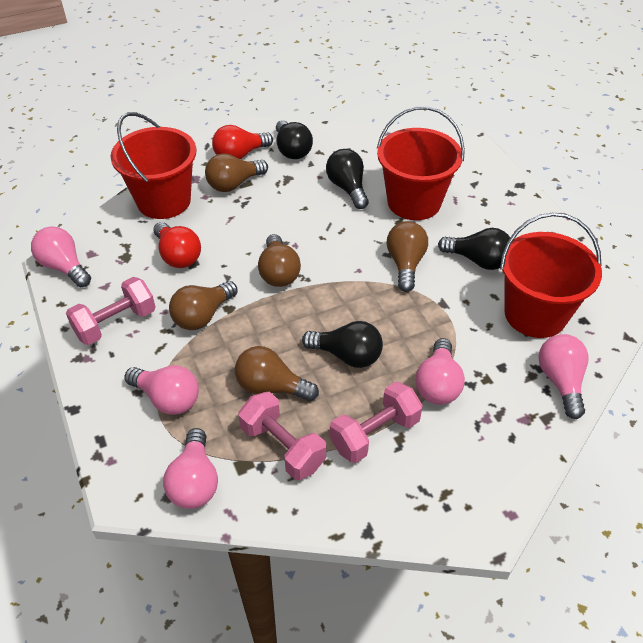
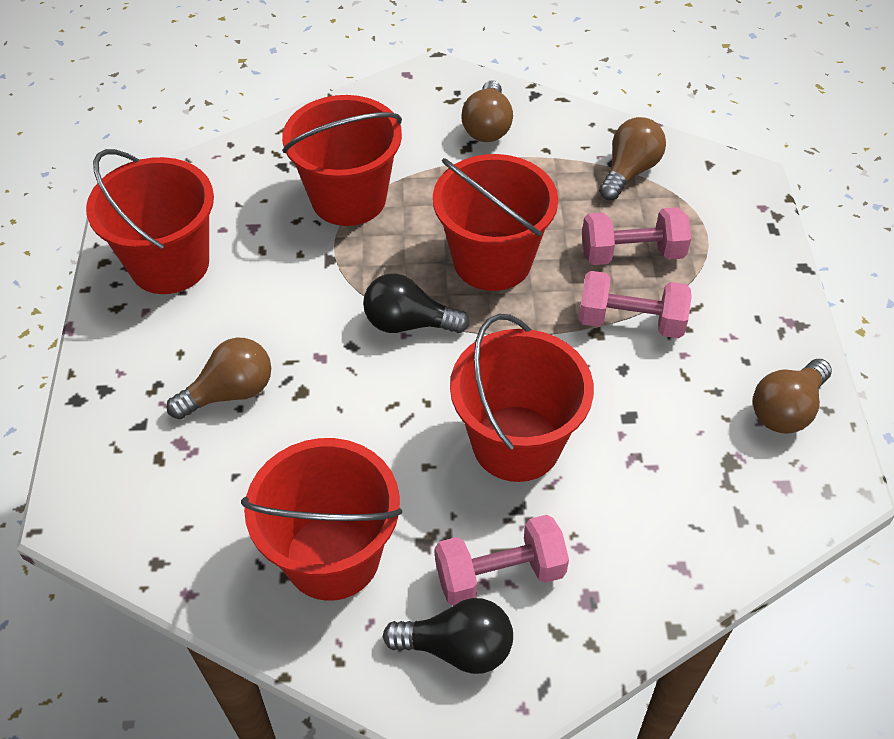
black light bulb: [276,120,313,159] [302,321,383,368] [326,149,369,209] [438,228,510,270] = 4 -> [363,273,470,333] [383,598,513,674] = 2
brown light bulb: [169,281,238,330] [205,153,268,192] [235,346,319,401] [258,234,301,287] [387,221,428,292] = 5 -> [166,338,271,419] [461,80,513,142] [599,117,666,200] [753,359,832,434] = 4
pink light bulb: [31,226,91,287] [124,366,199,415] [163,428,218,509] [415,338,465,405] [538,334,588,419] = 5 -> none = 0
red bucket: [111,112,196,219] [377,106,465,220] [500,212,602,338] = 3 -> [86,149,214,294] [241,438,402,601] [282,95,402,226] [433,154,558,291] [450,314,594,482] = 5
red light bulb: [153,222,201,268] [212,125,273,159] = 2 -> none = 0

